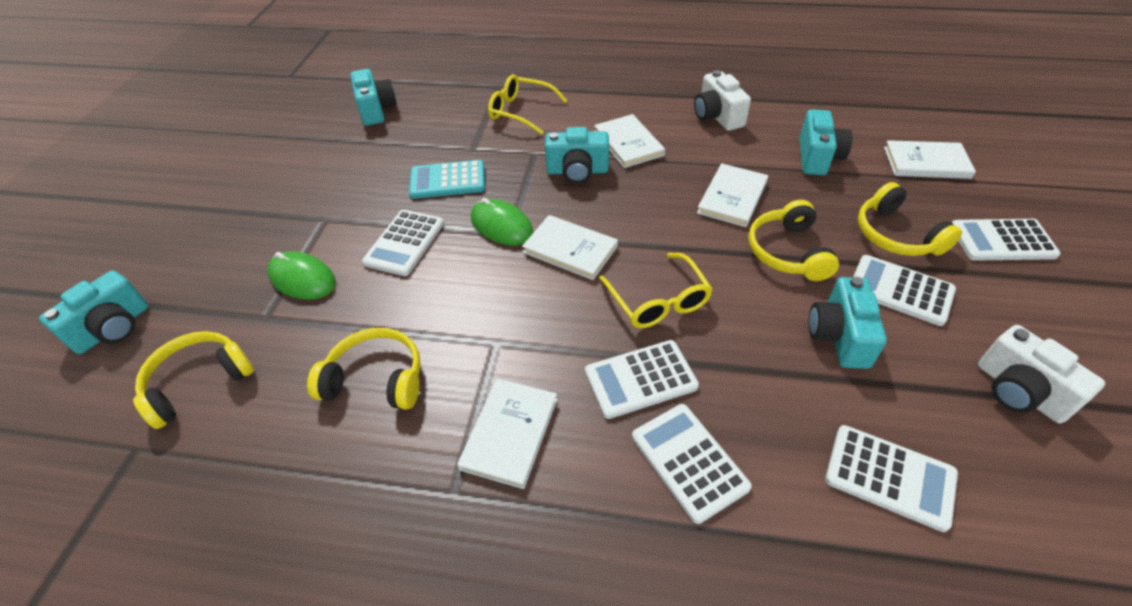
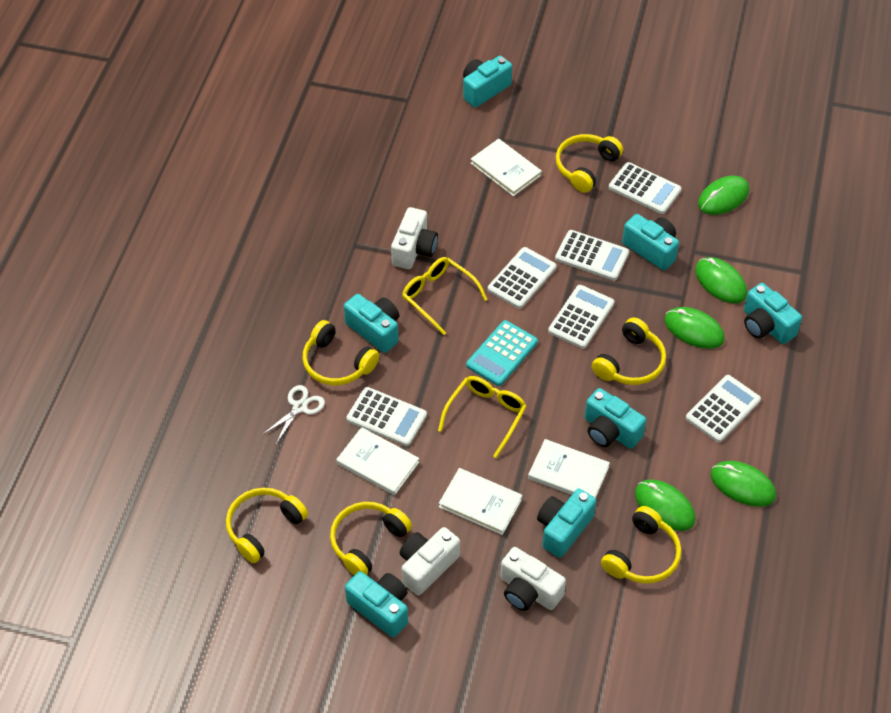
green mouse: [267,251,336,300] [471,198,534,245] = 2 -> [635,480,696,531] [664,307,725,349] [695,257,747,303] [698,176,749,215] [711,461,776,507] = 5
turquoise camera: [39,270,149,354] [350,69,397,126] [545,127,609,183] [799,109,853,175] [808,277,887,369] = 5 -> [344,294,399,353] [345,571,408,638] [463,56,512,107] [537,489,596,558] [585,388,646,449] [622,214,679,270] [744,283,802,344] = 7
white book: [457,379,557,489] [522,215,618,280] [594,114,665,168] [697,163,768,227] [884,140,976,179] = 5 -> [336,427,419,495] [439,468,522,535] [471,139,542,196] [528,439,610,498] = 4
white camera: [694,70,751,131] [978,325,1105,423] = 2 -> [391,207,438,269] [400,527,460,596] [500,547,566,611] = 3
white scissors: none = 0 -> [262,385,325,444] = 1
yellow headphones: [133,331,254,429] [307,328,421,410] [748,200,839,281] [858,182,962,256] = 4 -> [226,488,308,563] [303,320,379,385] [330,502,412,575] [556,134,623,193] [592,317,666,385] [601,506,682,583] = 6

